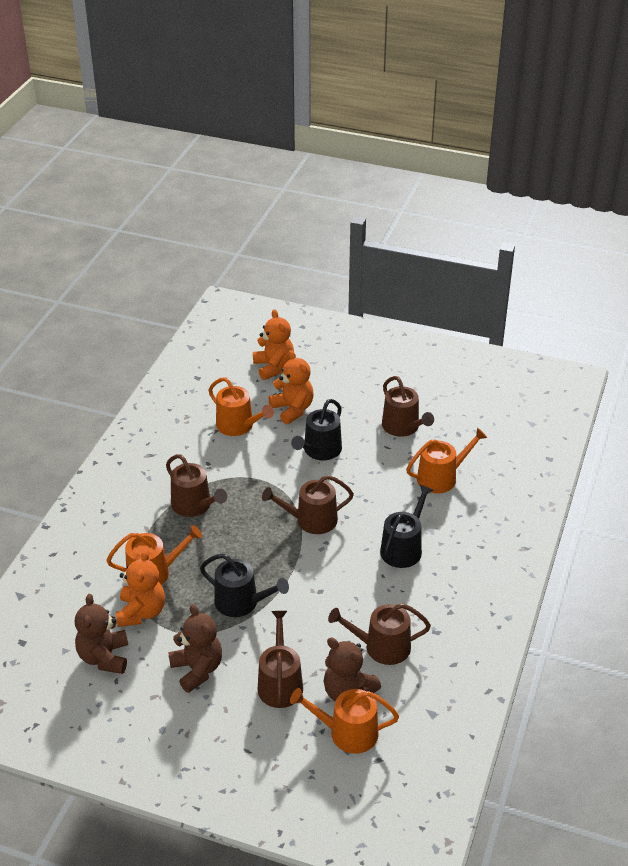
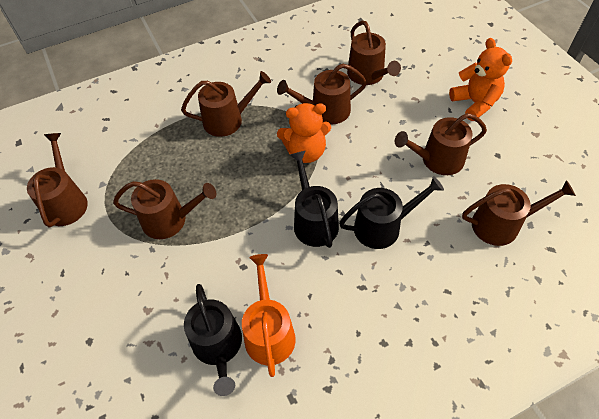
brown teddy bear: [75,594,128,674] [168,604,222,693] [324,637,381,701] = 3 -> none = 0
brown watering can: [166,454,227,517] [258,611,303,708] [262,475,354,534] [328,603,431,665] [382,376,434,437] = 5 -> [27,133,88,227] [113,179,216,239] [181,71,271,137] [277,64,367,125] [347,21,401,85] [395,113,487,175] [462,180,576,246] = 7
orange teddy bear: [116,550,165,627] [253,309,294,380] [269,350,314,424] = 3 -> [277,103,331,163] [449,38,512,121] = 2
orange watering can: [107,525,202,585] [209,377,274,436] [290,688,399,754] [406,428,487,493] = 4 -> [242,254,296,377] = 1

